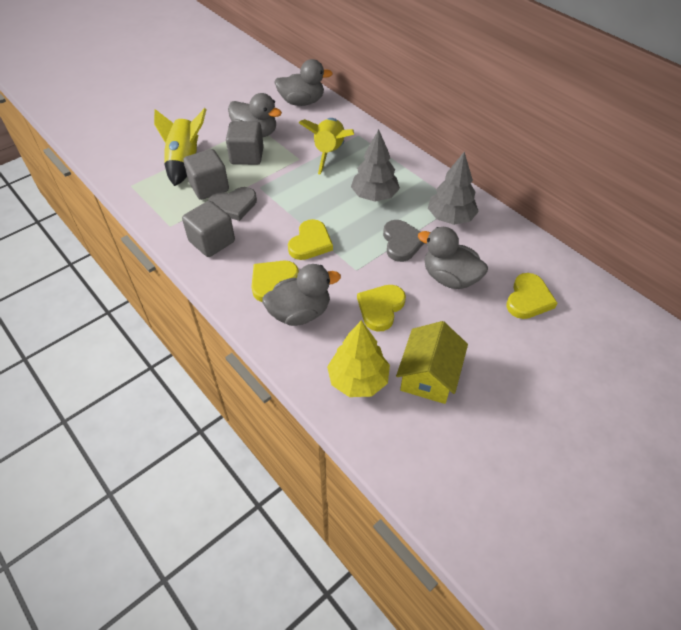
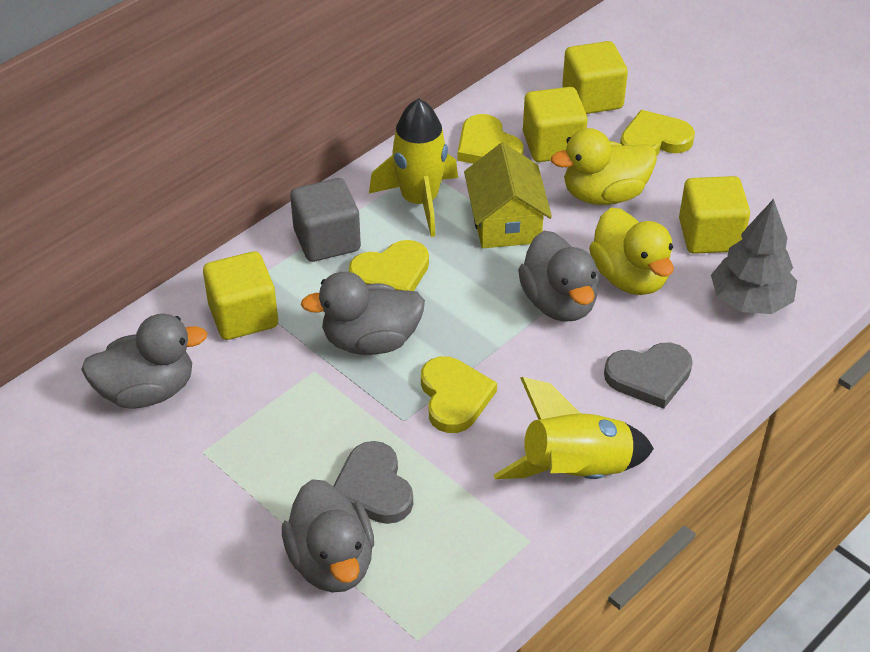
grey cube: [182,201,235,257] [183,149,229,200] [226,121,264,165] = 3 -> [290,178,361,262] = 1
grey tree: [351,130,400,201] [428,152,479,225] = 2 -> [711,199,797,314] = 1
yellow cube: none = 0 -> [203,251,278,340] [523,87,588,162] [562,41,628,114] [679,176,750,254] = 4
yellow duck: none = 0 -> [551,128,657,205] [589,208,674,295] = 2
yellow tree: [327,320,390,397] = 1 -> none = 0

